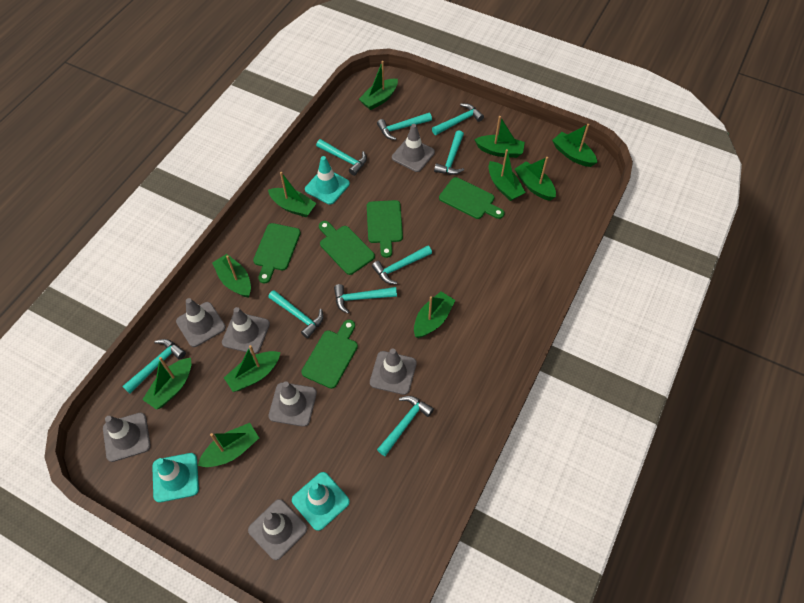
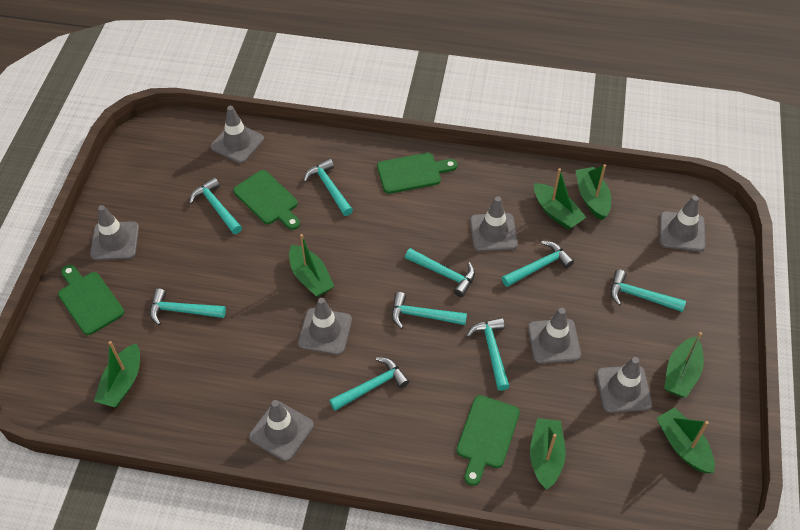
green boat: [142,357,191,410] [198,423,259,467] [212,254,251,298] [224,345,280,392] [268,172,317,217] [359,61,398,110] [414,292,456,338] [474,116,525,158] [489,149,526,201] [515,157,556,201] [552,124,597,167] = 11 -> [94,341,140,407] [289,234,334,297] [530,418,566,490] [534,168,586,230] [575,164,611,220] [657,407,715,473] [664,332,704,398] = 7
green cutting board: [253,223,301,283] [301,320,358,389] [319,221,375,275] [367,200,403,258] [439,177,505,219] = 5 -> [58,265,124,335] [233,170,300,230] [377,153,458,194] [457,395,520,486] = 4
grey traffic cone: [103,412,151,462] [176,298,226,347] [222,307,270,354] [248,499,307,560] [268,381,317,427] [370,348,417,395] [392,124,435,172] = 7 -> [90,205,139,260] [210,106,264,163] [249,400,314,461] [298,298,352,355] [470,196,518,252] [528,308,581,364] [596,357,652,413] [660,196,705,252] = 8
turquoise traffic cone: [152,453,199,502] [292,472,350,531] [305,156,350,205] = 3 -> none = 0

